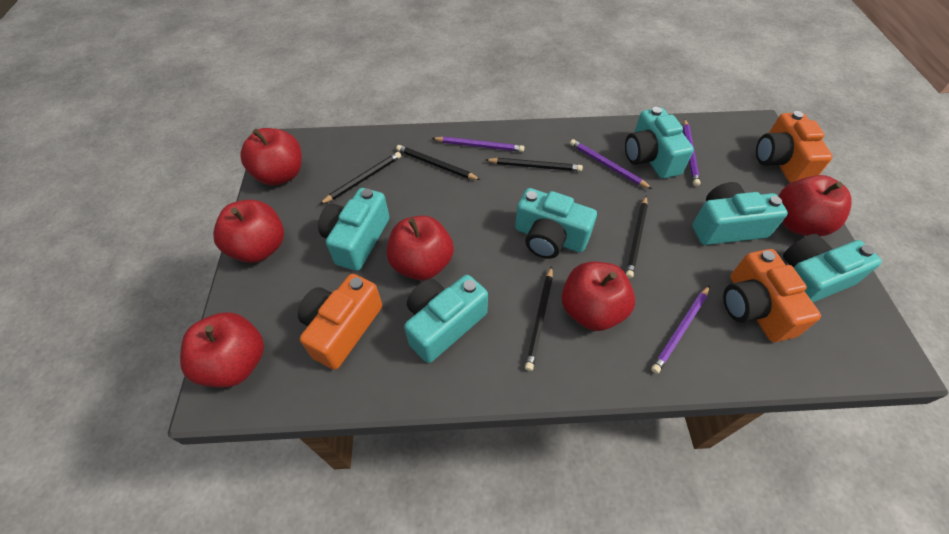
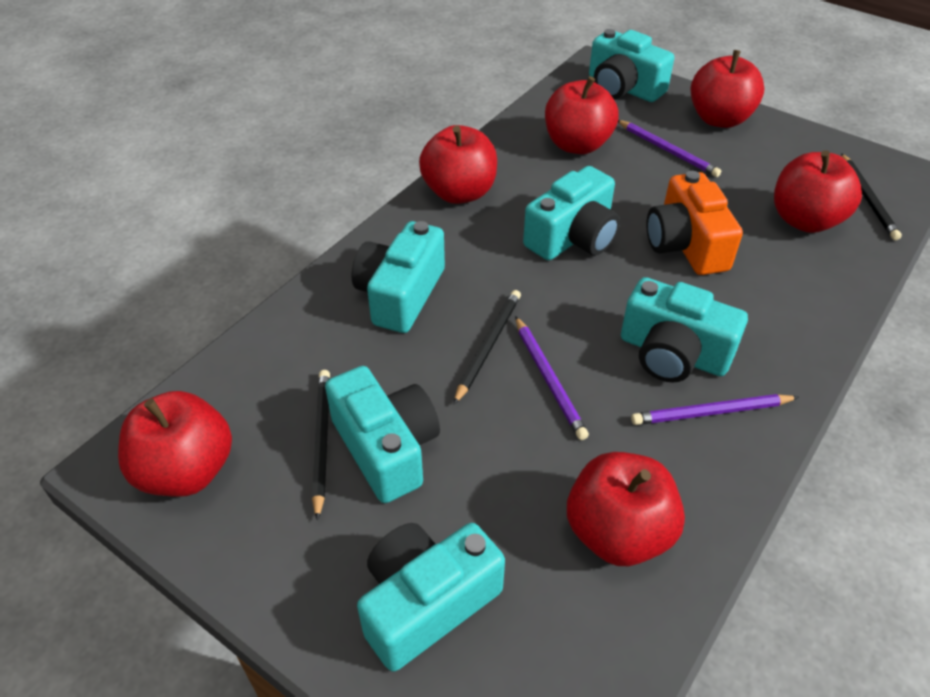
black pencil: [319,152,401,205] [396,145,481,180] [486,158,583,171] [525,266,553,371] [626,196,648,278] = 5 -> [312,370,330,521] [454,290,521,404] [841,153,902,240] = 3
orange camera: [298,274,382,370] [723,249,821,342] [756,111,833,183] = 3 -> [646,171,743,275] = 1
purple pencil: [432,137,524,152] [570,139,652,189] [651,285,710,374] [683,119,700,186] = 4 -> [515,316,589,440] [618,120,721,177] [631,394,799,425] = 3

